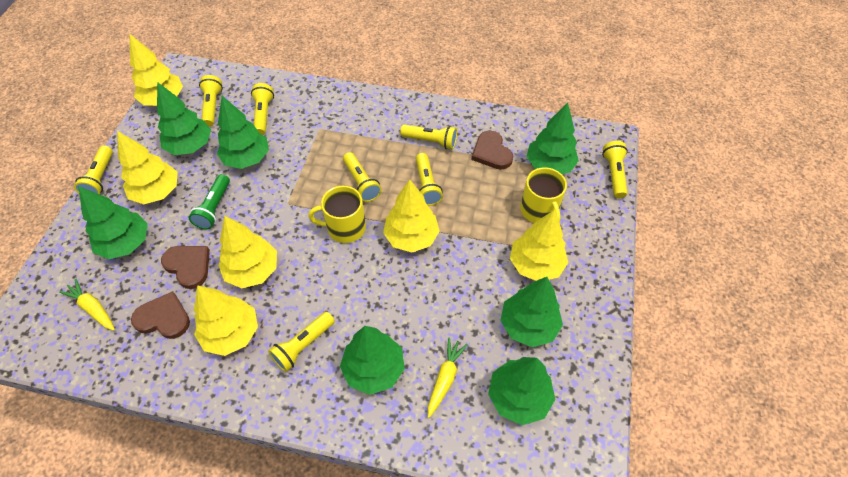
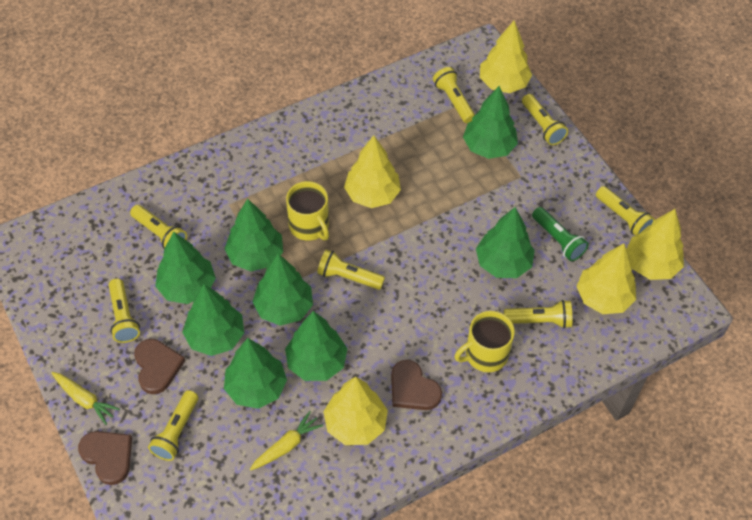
green tree: [78,186,148,259] [157,82,211,155] [217,96,269,169] [340,326,405,395] [488,357,555,425] [500,277,563,347] [527,103,579,174] = 7 -> [155,232,216,304] [182,284,244,356] [224,338,287,409] [225,199,283,271] [252,254,313,326] [285,311,347,381] [463,86,518,159] [476,207,535,278] = 8
yellow tree: [117,131,177,204] [129,33,183,106] [194,285,258,356] [219,216,277,288] [383,179,440,252] [510,209,568,281] = 6 -> [323,376,388,445] [344,135,401,208] [480,21,532,93] [576,243,636,314] [627,209,684,280] = 5

